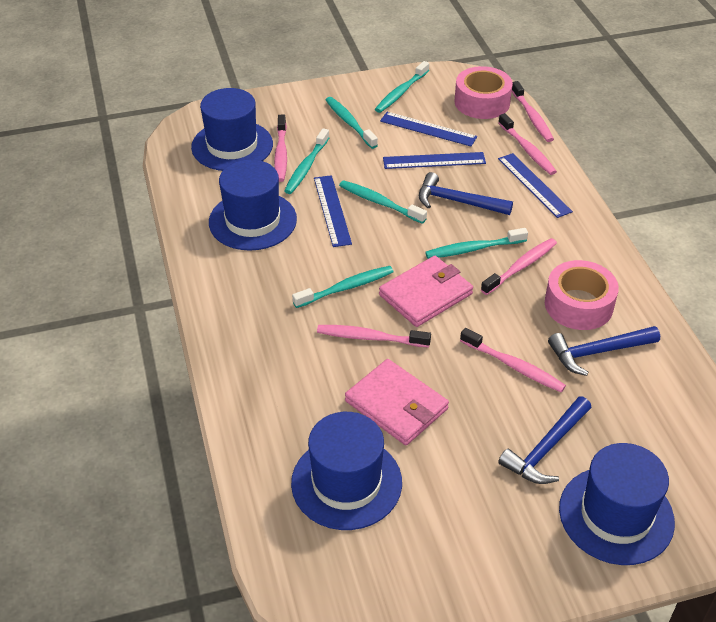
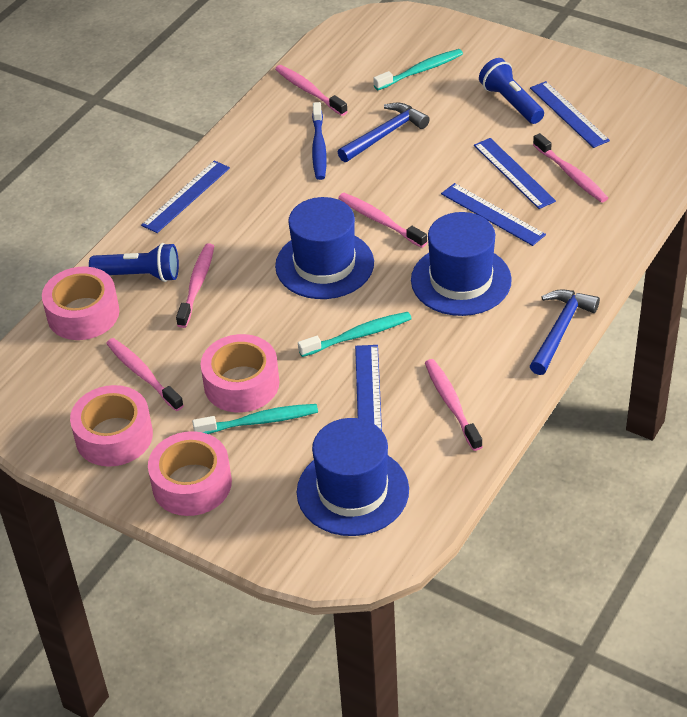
blue flashlight: none = 0 -> [89,243,179,282] [479,58,544,124] = 2
blue hammer: [419,172,513,215] [498,396,592,484] [548,326,660,376] = 3 -> [338,103,430,162] [530,289,600,375] = 2
blue hat: [191,88,273,171] [209,160,297,251] [291,412,402,530] [559,443,675,565] = 4 -> [275,197,374,299] [297,418,409,536] [411,212,512,316] = 3
blue ruler: [314,175,352,247] [380,112,477,146] [383,152,486,169] [498,153,573,218] = 4 -> [141,160,230,233] [355,345,382,430] [441,183,546,246] [474,138,556,209] [530,81,610,148] = 5
blue toothbrush: none = 0 -> [312,102,327,180] = 1
pink tape: [455,66,513,119] [545,260,619,330] = 2 -> [42,267,119,340] [70,385,153,467] [148,431,232,516] [201,334,280,412] = 4
pink wallet: [345,359,449,445] [379,256,473,327] = 2 -> none = 0
turquoise toothbrush: [284,128,330,194] [292,266,394,308] [325,97,378,149] [339,180,427,224] [375,61,429,113] [425,228,528,259] = 6 -> [192,404,318,434] [298,312,412,357] [373,49,463,90] = 3

